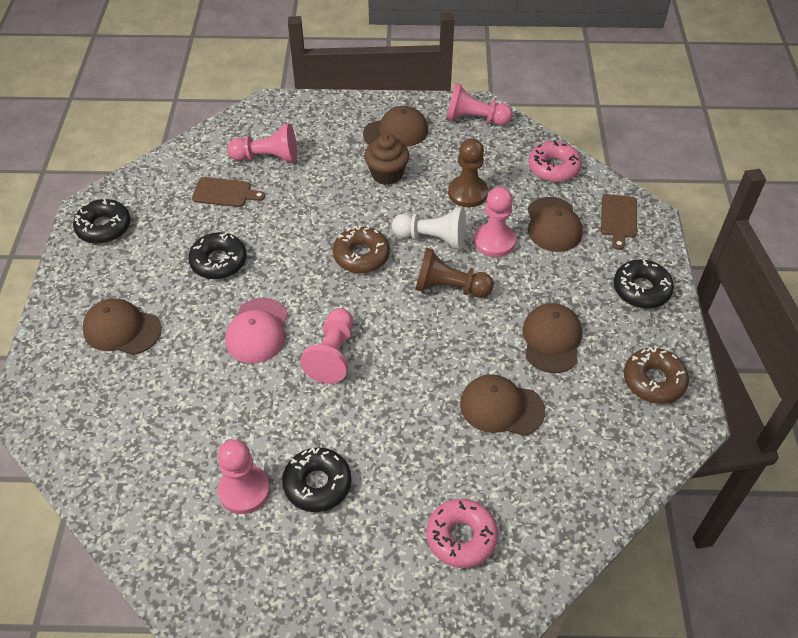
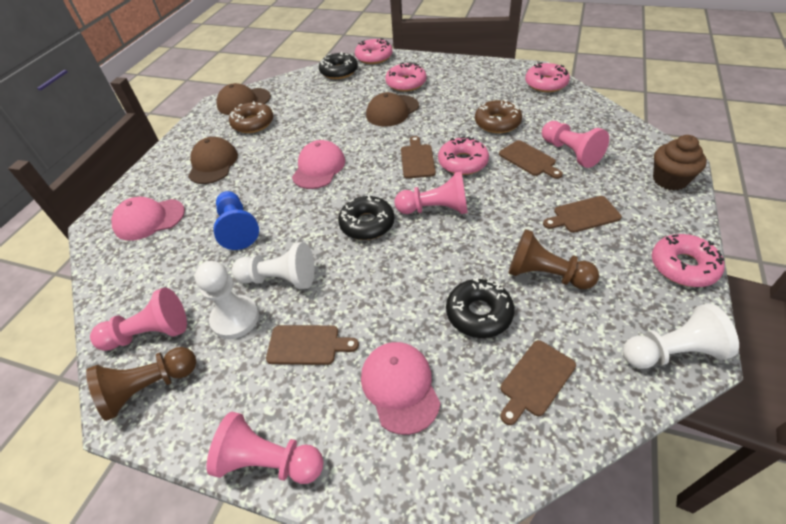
black donut: [73,199,130,244] [188,232,247,279] [282,447,351,512] [613,259,674,309] = 4 -> [319,52,358,79] [338,195,394,240] [446,277,515,338] = 3
blue pawn: none = 0 -> [213,191,259,250] = 1
brown cap: [82,298,162,355] [363,106,428,147] [460,374,545,436] [522,303,582,373] [528,197,583,252] = 5 -> [188,137,238,184] [216,83,271,115] [366,92,419,127] = 3
brown cutting board: [192,177,265,207] [601,194,637,250] = 2 -> [266,325,359,365] [401,136,436,179] [499,140,563,179] [500,340,576,425] [543,196,622,233] = 5
pink cap: [225,298,288,363] = 1 -> [111,197,185,241] [292,140,345,189] [361,342,441,435] = 3
pink donut: [426,499,498,568] [528,140,582,182] = 2 -> [355,38,393,64] [385,62,426,92] [438,137,489,175] [525,63,570,92] [652,234,725,287] = 5
pink pawn: [218,439,270,514] [227,124,297,164] [300,308,353,384] [446,83,513,126] [474,187,516,257] = 5 -> [90,288,187,351] [207,412,324,484] [395,171,468,214] [542,121,609,168] = 4
white pawn: [392,207,466,250] = 1 -> [195,261,259,339] [232,242,315,289] [623,303,739,369] = 3

